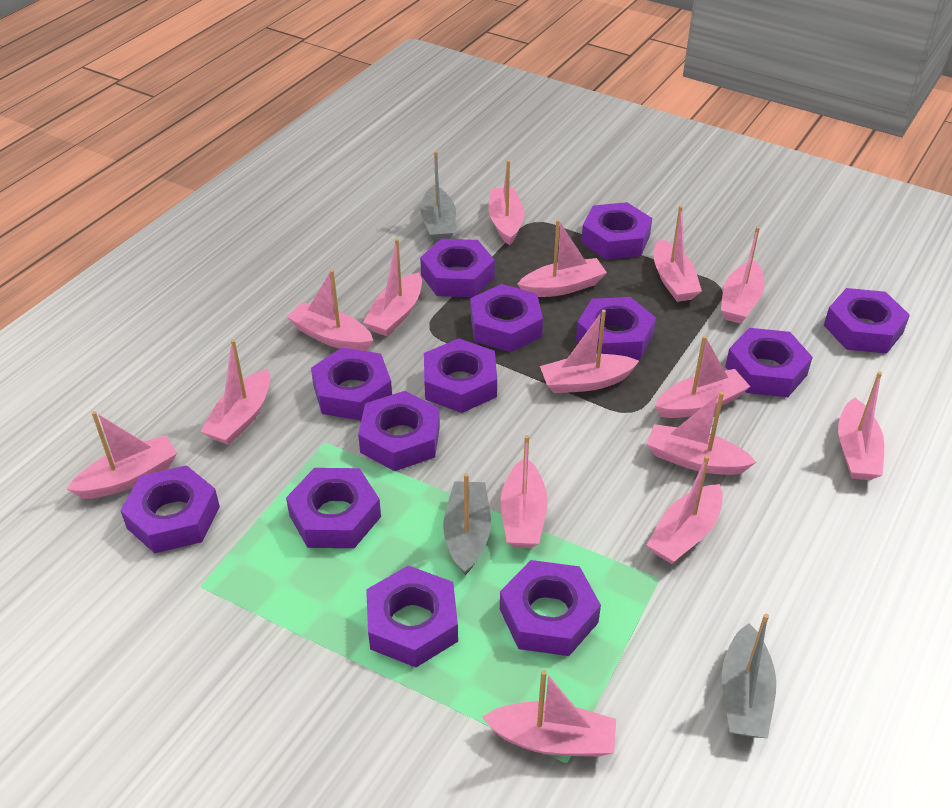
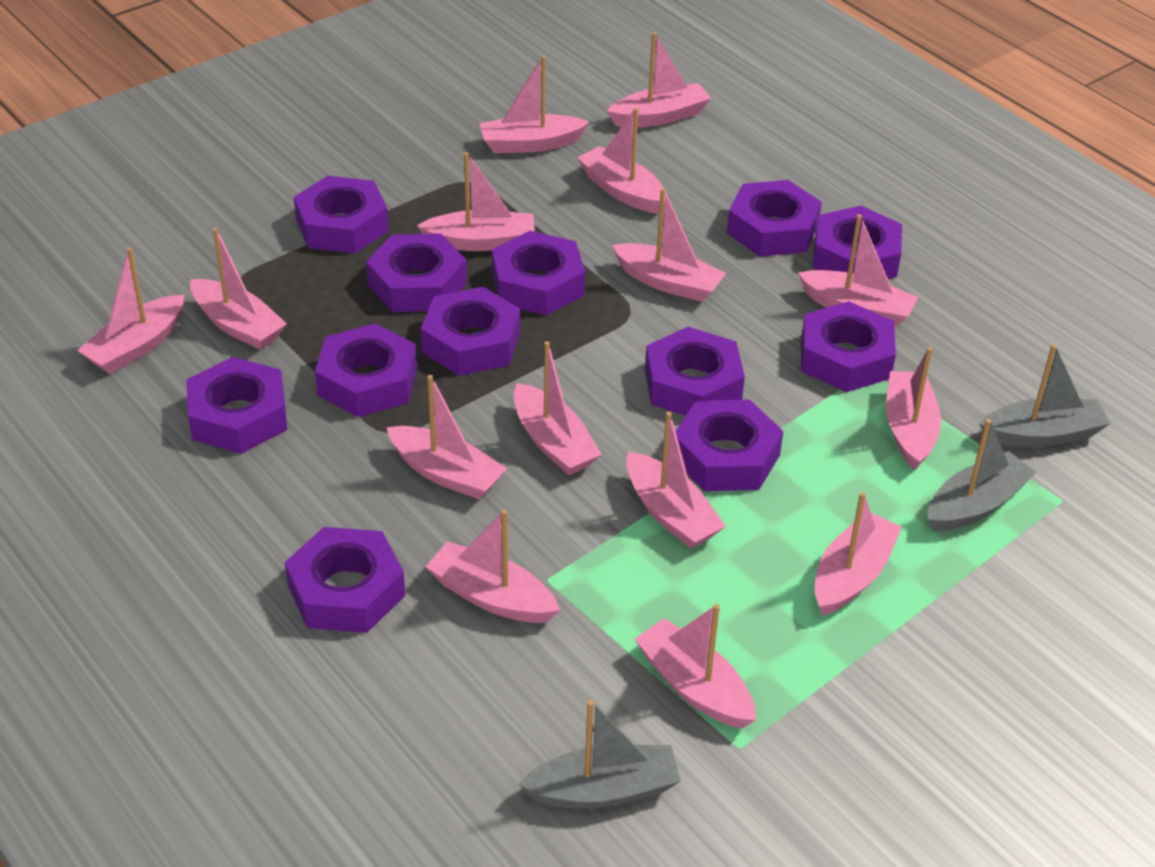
purple nut: [120,465,220,553] [286,468,381,548] [311,348,392,420] [358,391,440,471] [366,565,458,667] [420,239,495,297] [424,338,497,413] [471,284,543,352] [500,560,601,656] [576,297,656,360] [581,202,652,260] [725,328,813,397] [824,288,910,354] = 13 -> [187,357,287,454] [285,527,405,633] [294,176,389,254] [315,323,417,417] [366,233,467,312] [421,287,520,376] [492,231,585,316] [645,327,745,416] [676,400,783,491] [727,180,822,257] [801,301,896,392] [813,206,902,279] = 12

